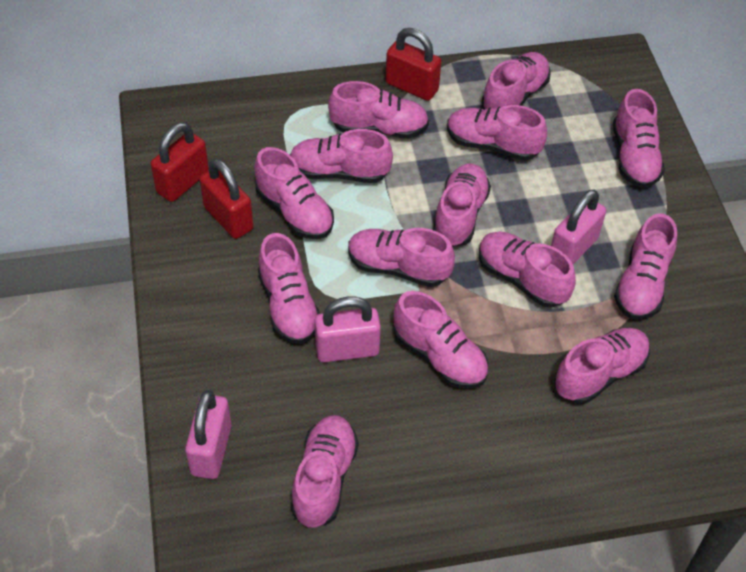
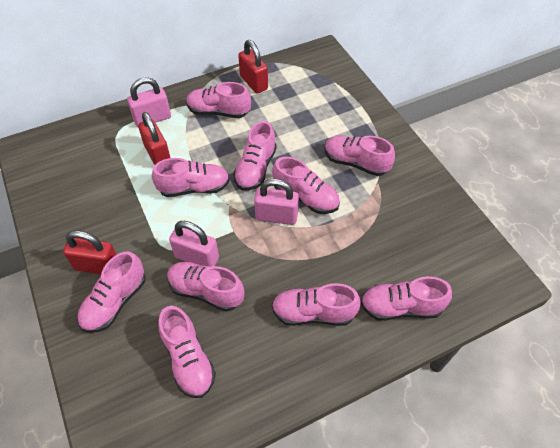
pink shoe: [254,147,334,239] [258,233,320,344] [290,129,393,183] [290,415,359,528] [328,81,429,139] [348,228,455,287] [394,291,488,389] [433,163,491,247] [447,105,547,161] [479,232,576,307] [482,52,551,109] [554,328,650,404] [613,89,665,188] [614,213,677,320] = 14 -> [77,251,146,333] [152,158,230,197] [158,306,216,398] [167,262,244,311] [186,82,251,118] [233,121,276,191] [272,157,340,214] [272,283,361,326] [324,135,395,176] [361,276,452,321] = 10

